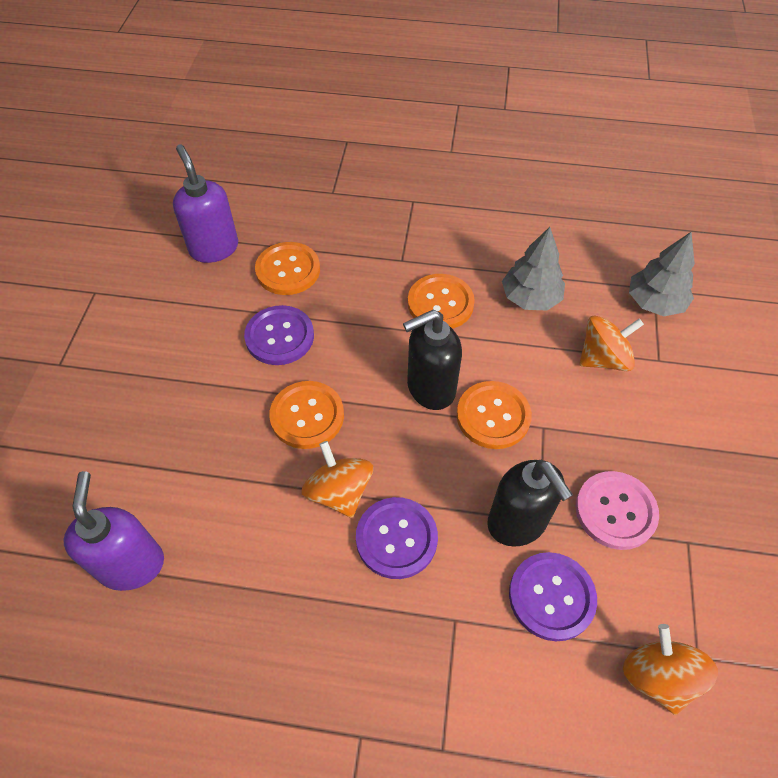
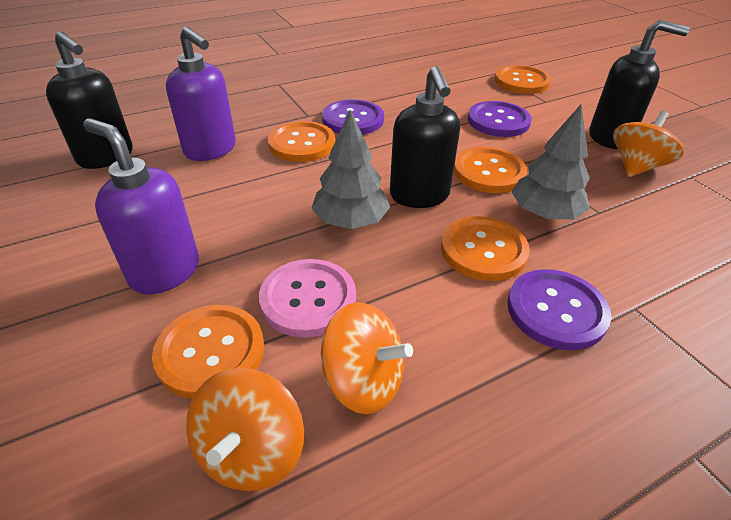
black soap dispenser: [403,310,462,410] [487,460,573,547] = 2 -> [46,31,133,169] [390,66,460,208] [589,20,690,149] = 3
orange button: [255,242,320,295] [269,381,344,449] [408,274,475,329] [457,381,532,449] = 4 -> [152,305,264,399] [268,121,335,162] [441,216,530,281] [454,147,527,193] [495,65,551,94] = 5

